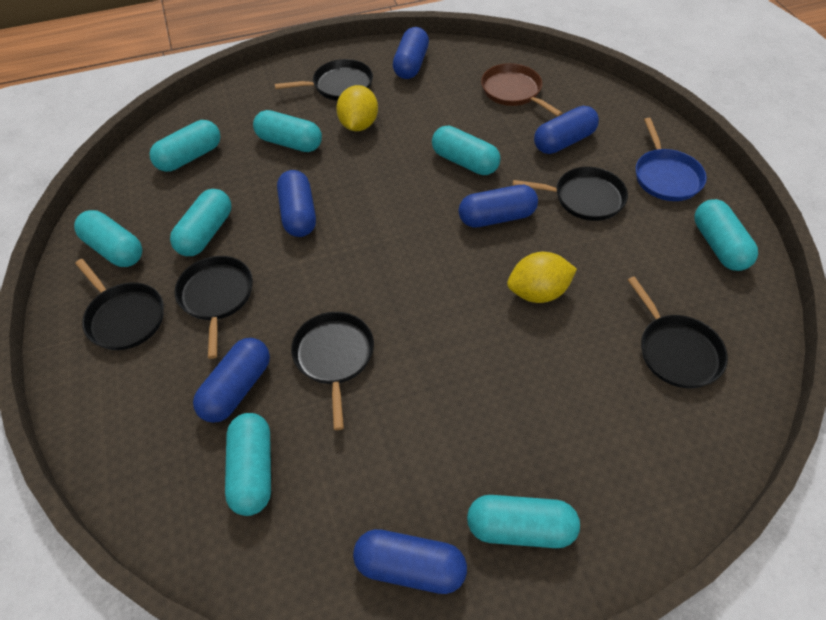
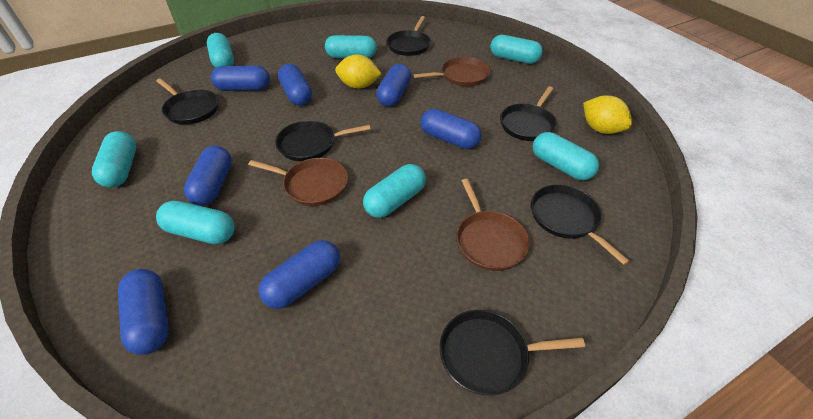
blue capsule: [193,338,270,423] [277,170,316,237] [353,529,467,594] [393,27,429,79] [459,185,538,227] [534,106,599,154] = 6 -> [118,269,169,355] [184,145,232,206] [211,65,270,91] [259,240,340,309] [278,64,312,106] [376,64,411,107] [421,109,481,149] = 7
blue pan: [636,118,707,201] = 1 -> none = 0
brown pan: [481,63,563,117] = 1 -> [248,158,348,206] [414,57,490,87] [456,179,530,271] = 3
turquoise capsule: [74,210,142,267] [149,120,221,172] [170,189,231,256] [225,413,271,516] [253,110,322,152] [432,125,501,175] [467,495,580,548] [695,199,758,271] = 8 -> [92,131,136,187] [156,201,235,244] [207,33,234,68] [325,35,377,58] [363,164,426,218] [490,35,543,64] [533,132,599,180] = 7

